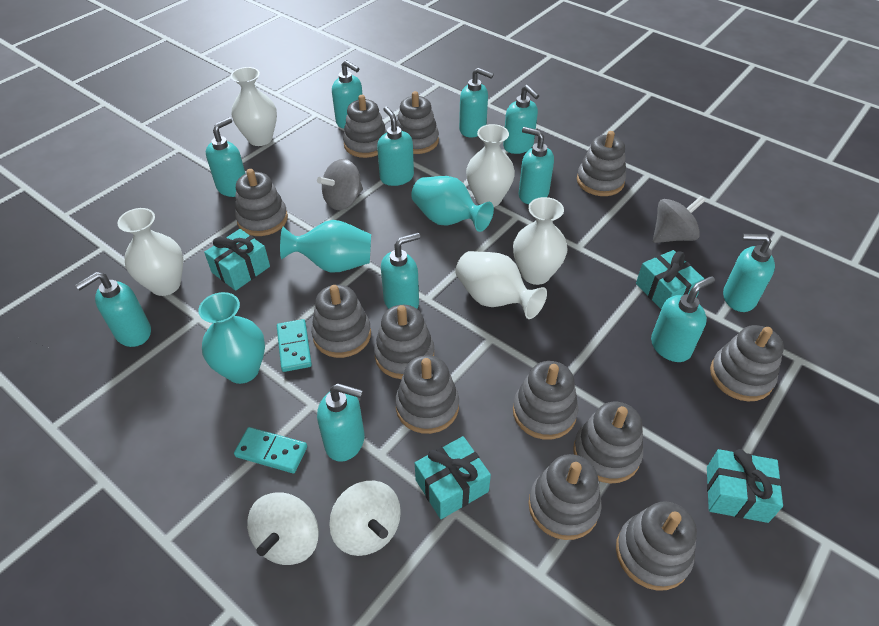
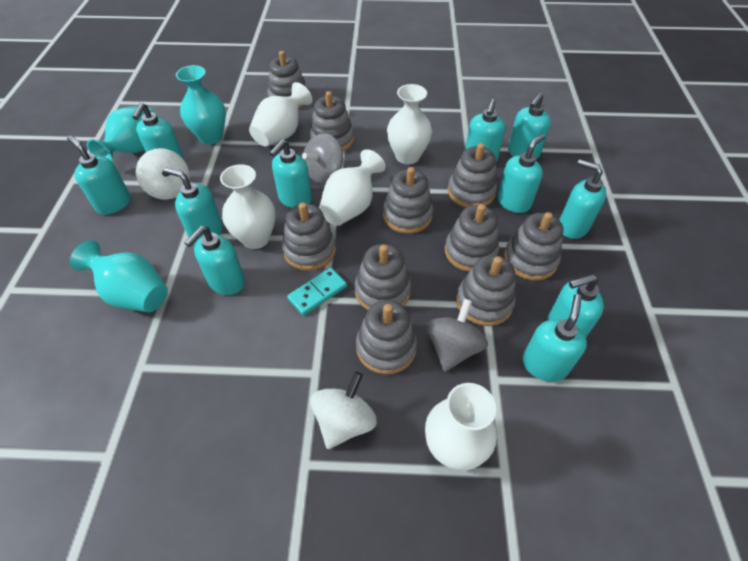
grey stacking toy: [235,169,288,236] [311,285,371,358] [343,95,387,158] [374,305,434,379] [395,355,459,434] [397,91,439,154] [513,361,578,440] [529,454,601,540] [573,402,643,484] [577,131,626,196] [616,501,697,591] [710,325,784,402] = 12 -> [267,51,308,109] [282,203,336,271] [310,91,354,152] [355,244,411,310] [356,300,417,375] [383,167,433,234] [445,204,499,272] [448,143,497,208] [456,255,516,326] [504,212,563,281] = 10
turquoise domino: [234,427,307,473] [277,319,312,372] = 2 -> [287,268,347,316] = 1
turquoise gift: [204,229,270,291] [415,436,491,519] [636,250,704,309] [707,449,783,523] = 4 -> none = 0

